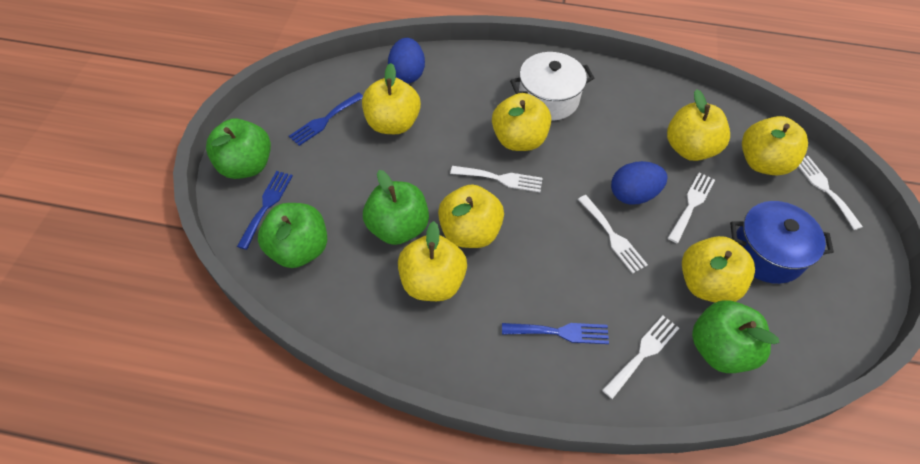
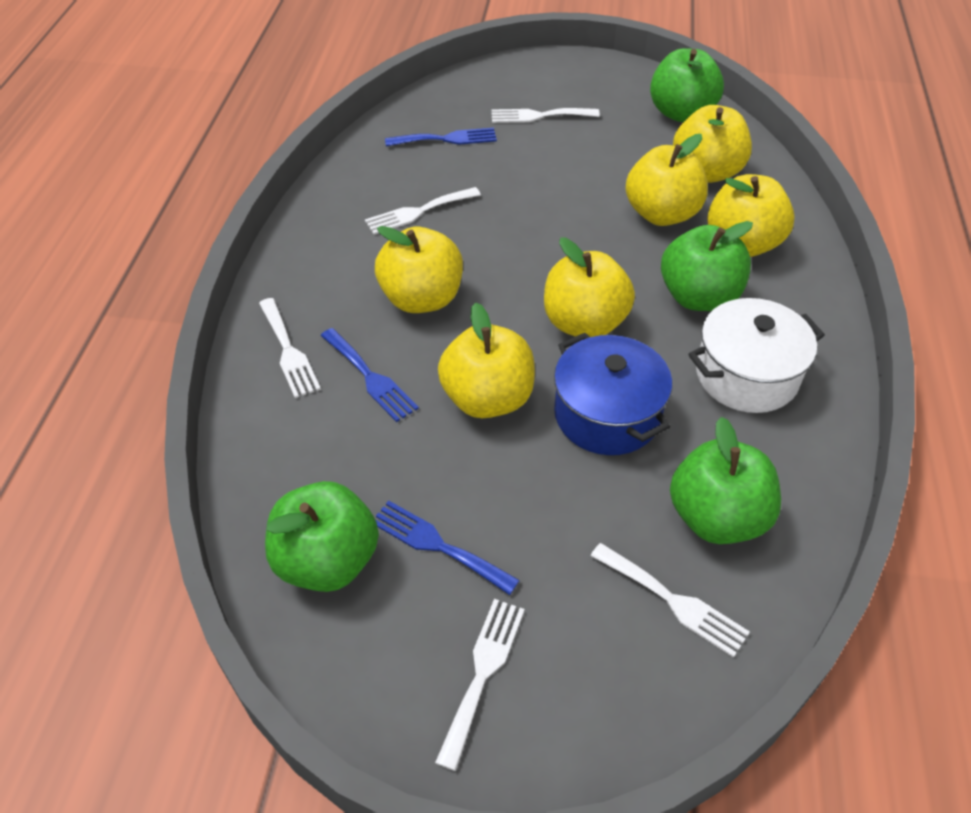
blue egg: [388,38,425,83] [611,161,667,205] = 2 -> none = 0
yellow apple: [362,63,421,134] [398,221,467,301] [438,184,504,248] [492,93,551,151] [667,89,730,161] [682,236,755,303] [742,116,808,175] = 7 -> [375,226,463,313] [438,303,535,419] [544,237,635,337] [626,134,708,226] [673,105,752,183] [707,174,795,257] = 6

